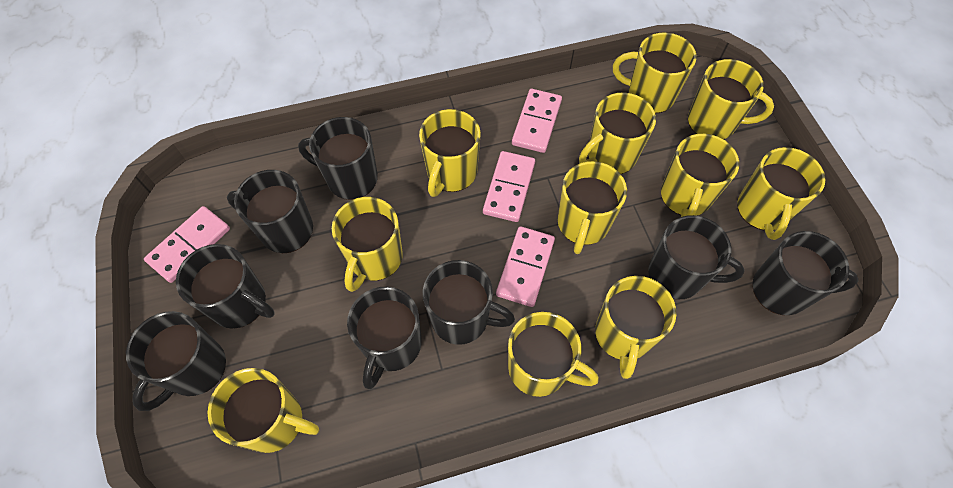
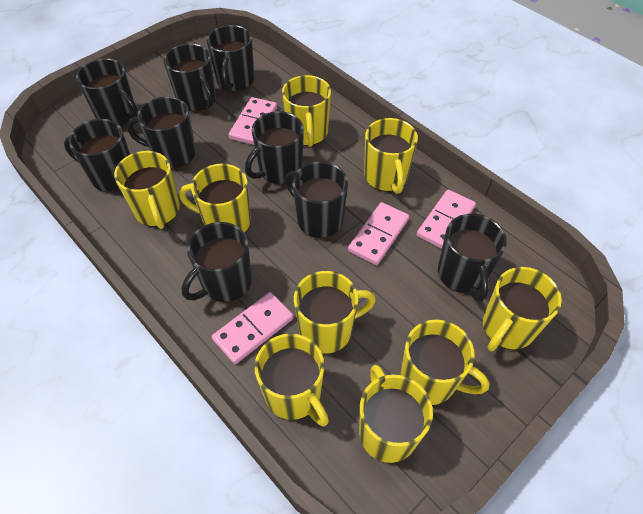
black mug: [126,311,226,411] [176,244,275,328] [227,170,313,253] [298,117,378,200] [347,287,421,389] [423,260,515,345] [648,215,745,300] [752,231,858,315] = 8 -> [64,119,130,193] [76,58,138,127] [127,97,196,169] [164,44,216,112] [182,222,252,302] [206,25,254,92] [245,111,304,185] [285,162,348,238] [438,214,507,301] = 9
yellow mug: [208,368,319,453] [332,197,403,292] [419,109,481,197] [508,312,599,397] [558,161,627,254] [579,93,656,174] [595,276,677,379] [613,32,696,113] [661,134,739,217] [688,59,774,140] [737,147,825,240] = 11 -> [114,151,180,229] [179,164,251,233] [254,333,329,427] [282,75,331,147] [294,271,376,354] [359,365,433,463] [364,118,418,194] [400,320,490,405] [483,267,562,351] = 9

